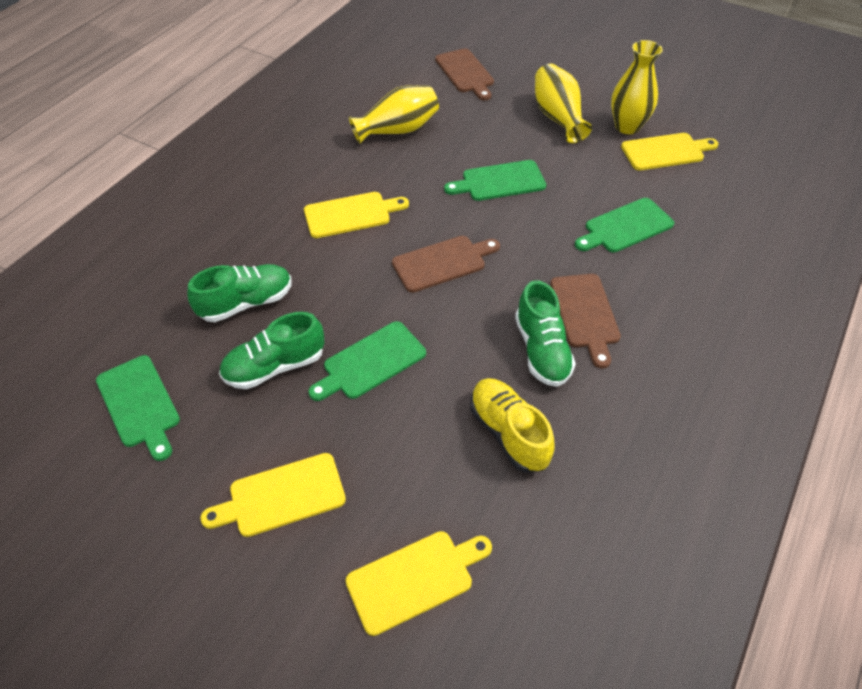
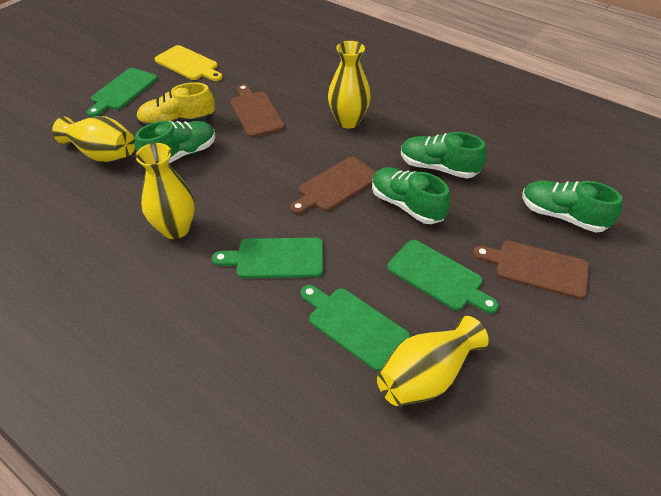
green shoe: [187,264,292,322] [219,312,324,389] [515,280,576,387] = 3 -> [135,121,216,164] [372,167,450,224] [401,132,486,178] [522,180,622,233] = 4
yellow cutting board: [200,453,346,537] [304,192,409,238] [345,531,492,636] [621,133,719,171] = 4 -> [154,45,223,81] = 1
yellow vase: [349,85,439,144] [535,64,592,143] [611,40,663,134] = 3 -> [52,116,135,162] [136,143,195,239] [328,41,371,129] [377,316,489,406] = 4

